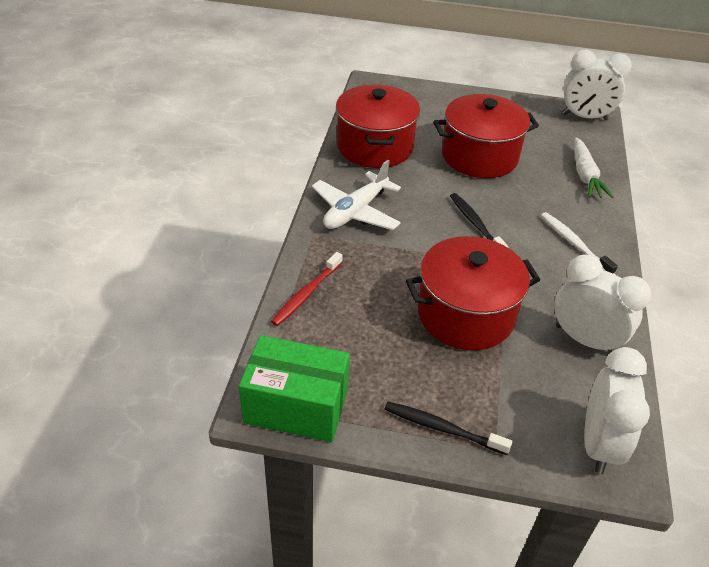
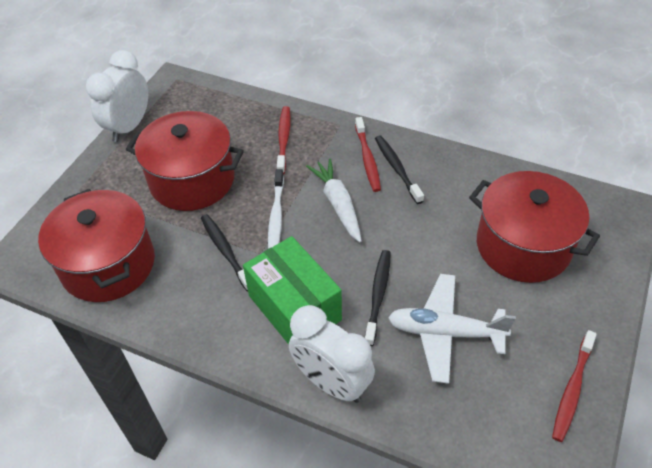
black toothbrush: [384,402,512,455] [450,193,509,248] = 2 -> [201,214,248,291] [365,250,391,346] [375,135,424,204] = 3
red toothbrush: [271,252,343,326] = 1 -> [277,106,291,174] [355,117,381,192] [552,330,597,442] = 3
white clock: [554,255,652,353] [562,50,632,121] [584,347,650,474] = 3 -> [86,50,148,142] [289,305,375,403] = 2

